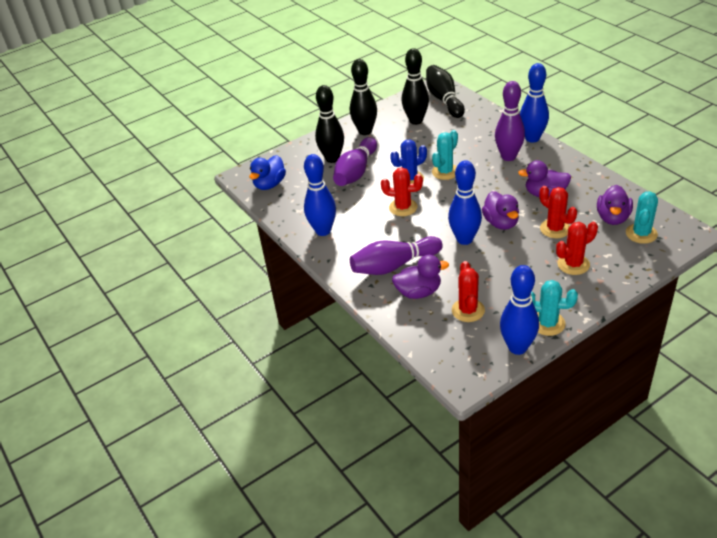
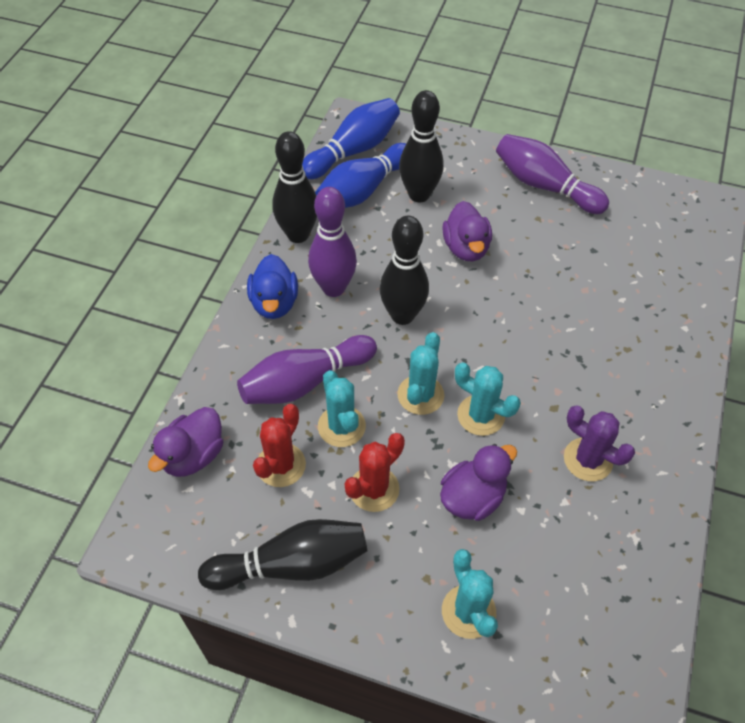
blue bowling pin: [304,154,336,236] [448,160,482,245] [500,265,539,355] [520,63,549,143] = 4 -> [302,98,400,179] [315,143,406,208] = 2
blue cactus: [390,139,427,183] = 1 -> none = 0
purple cactus: none = 0 -> [564,405,635,481] = 1
purple duck: [392,255,449,299] [482,191,519,230] [518,160,571,197] [597,185,633,225] = 4 -> [148,407,223,477] [440,444,517,521] [442,201,492,261] = 3
red cactus: [381,167,423,216] [452,261,485,322] [539,186,577,238] [556,221,598,275] = 4 -> [253,404,306,487] [344,433,405,512] = 2
turquoise cactus: [432,130,458,180] [531,280,578,336] [626,191,658,244] = 3 -> [318,370,366,447] [397,332,444,415] [442,549,498,639] [455,362,521,436] = 4

